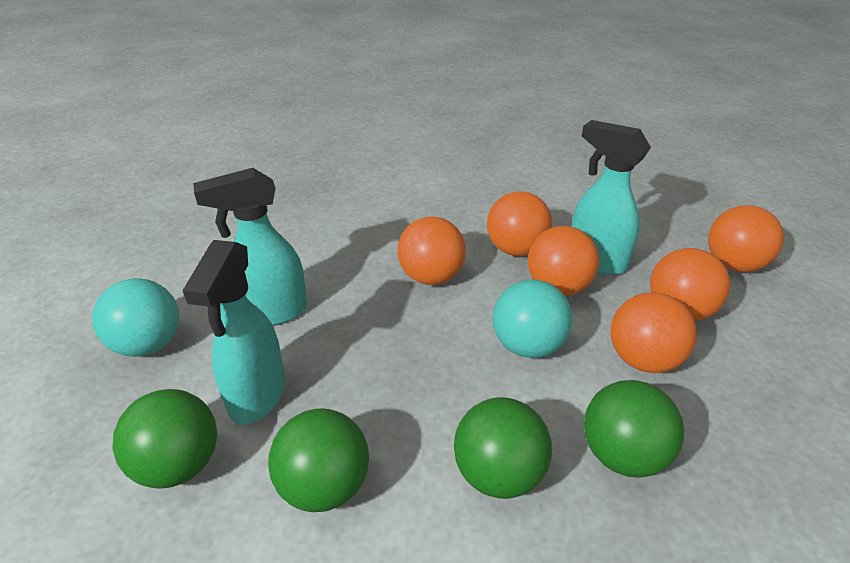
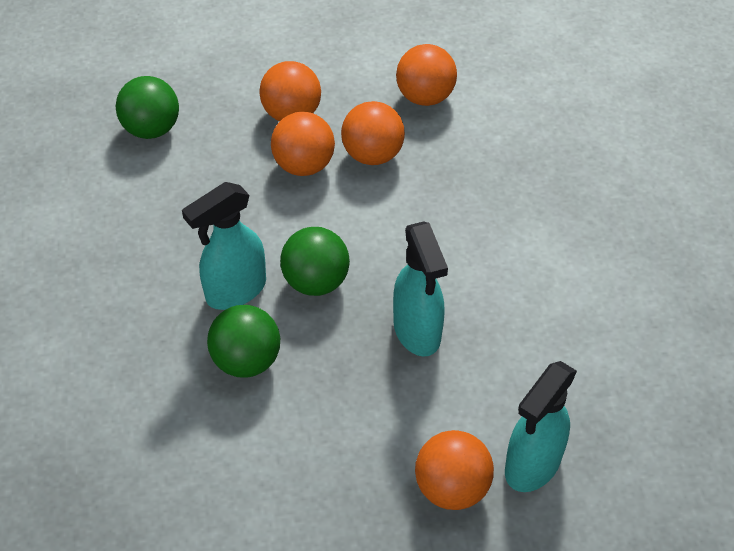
green ball: [112,389,217,489] [268,408,369,512] [454,397,552,499] [584,380,684,478] = 4 -> [116,76,179,139] [207,305,280,378] [280,227,350,296] = 3
orange ball: [397,216,466,285] [487,191,552,256] [528,226,599,296] [611,292,697,373] [650,248,730,321] [708,205,784,272] = 6 -> [259,61,321,121] [271,112,335,176] [341,101,405,165] [396,44,457,106] [415,430,494,510] = 5
turquoise ball: [92,278,179,357] [493,280,573,358] = 2 -> none = 0

